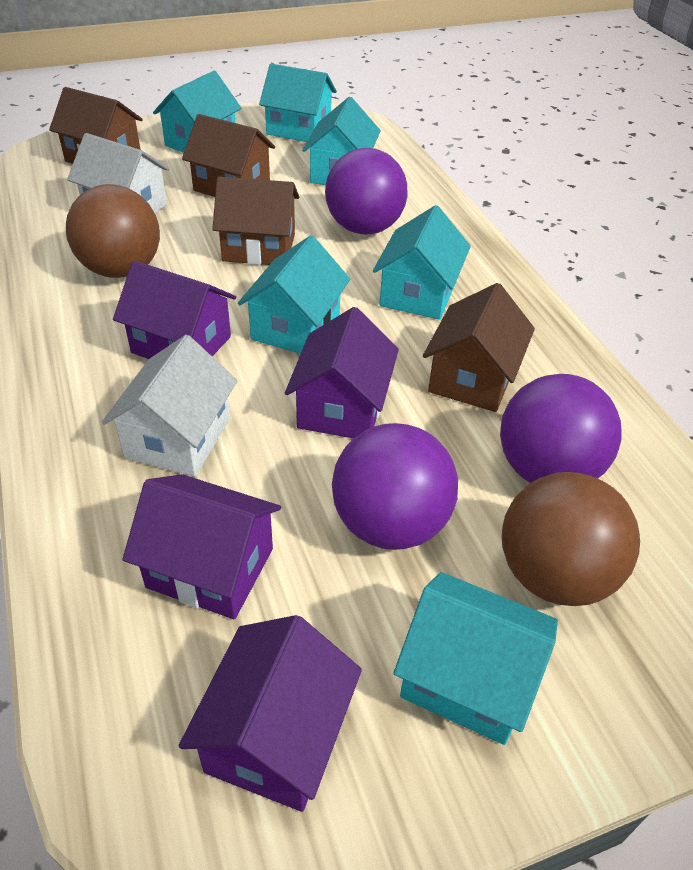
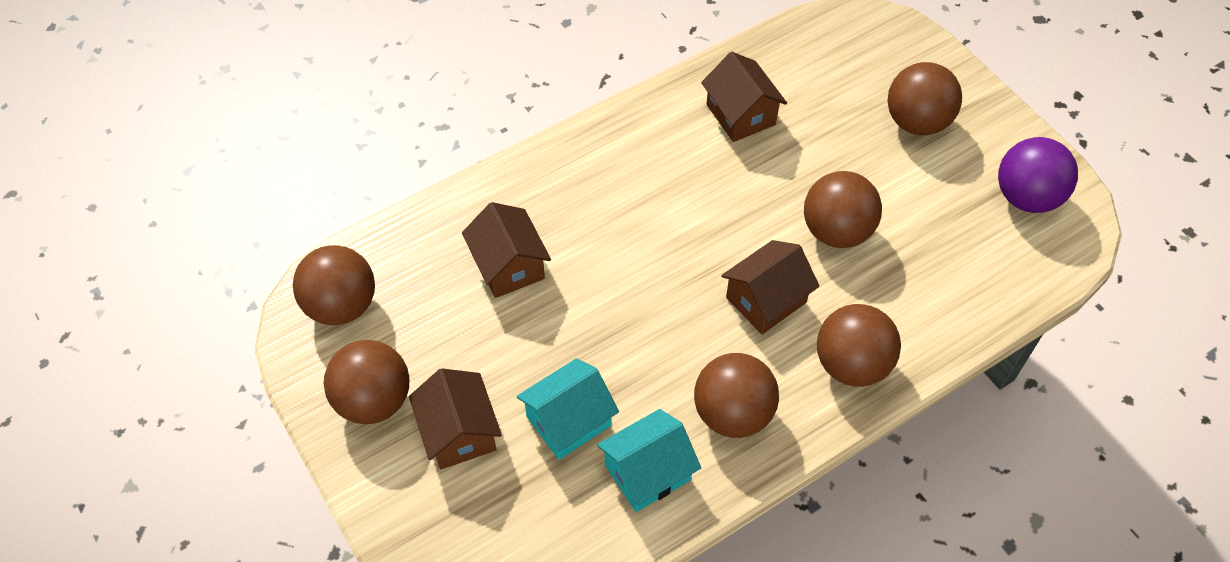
brown ball: [66,184,160,278] [502,472,640,606] = 2 -> [293,245,375,325] [324,340,409,424] [694,353,779,438] [804,171,882,248] [817,304,901,387] [887,62,962,135] = 6
purple ball: [325,148,407,234] [332,423,458,550] [500,374,622,483] = 3 -> [998,137,1078,213] = 1
purple house: [113,261,236,359] [123,474,281,619] [179,615,362,812] [285,307,399,439] = 4 -> none = 0
turquoise house: [153,71,241,153] [238,235,350,354] [259,64,337,142] [302,97,381,185] [373,205,471,320] [394,572,558,745] = 6 -> [516,358,619,460] [597,409,701,512] = 2
white house: [67,133,169,213] [102,335,238,477] = 2 -> none = 0

